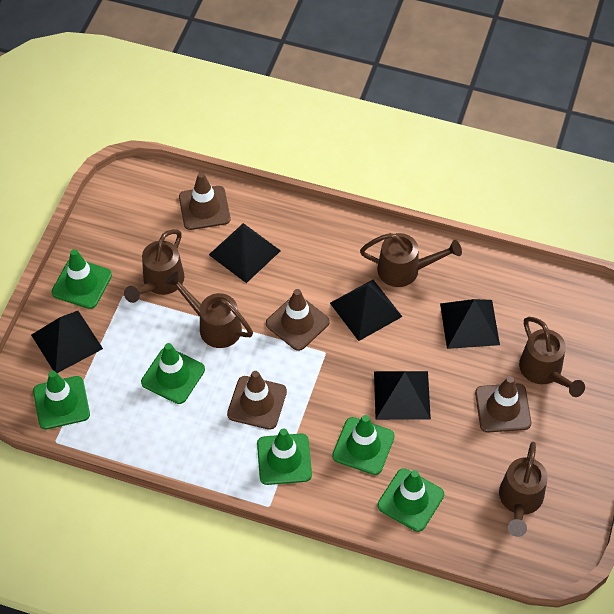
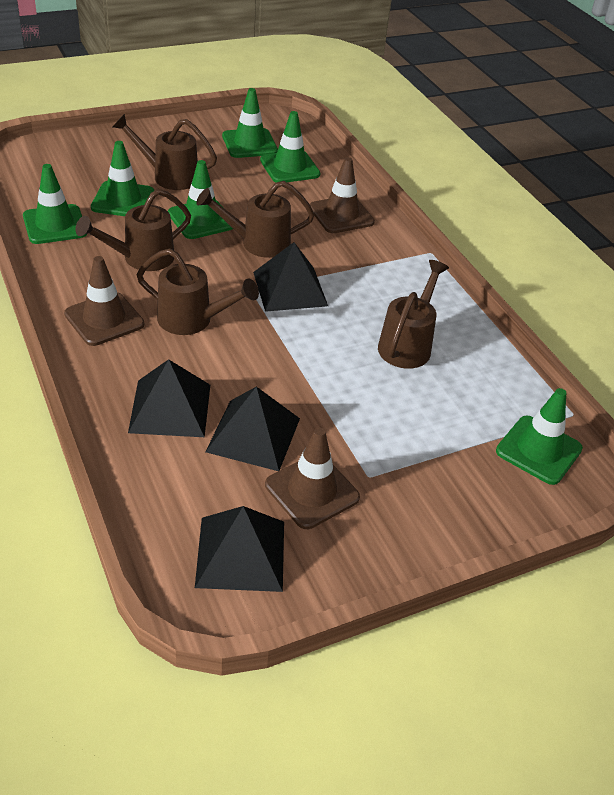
black pyramid: [31,311,103,373] [209,223,281,283] [330,280,402,341] [374,371,431,420] [440,299,500,349] = 5 -> [128,359,210,437] [195,506,284,592] [205,386,300,471] [253,242,328,312] = 4
brown traffic cone: [179,172,230,230] [227,371,287,430] [266,289,330,351] [475,376,531,432] = 4 -> [64,256,144,346] [265,428,360,529] [310,157,375,233] = 3

